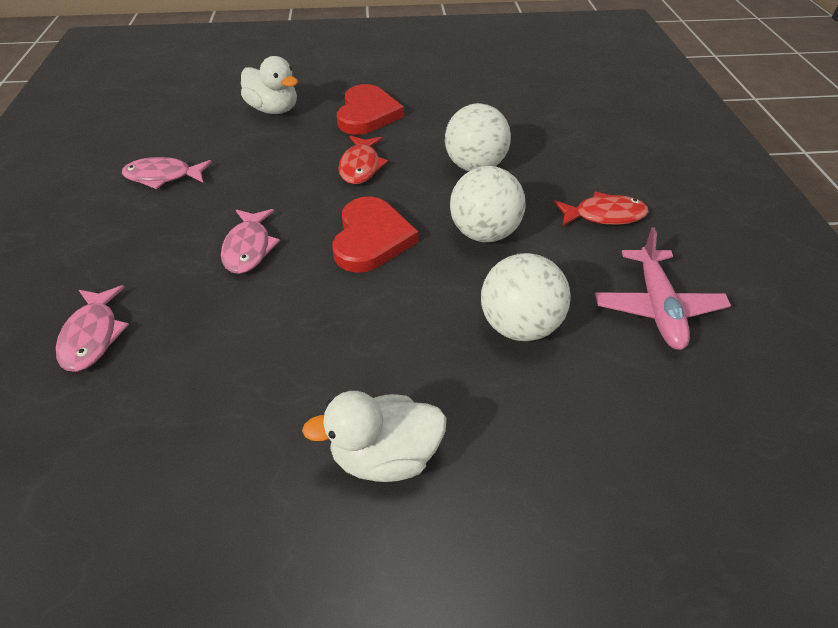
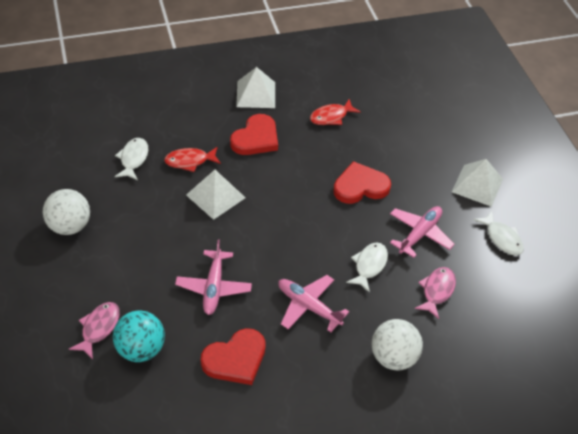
pink fish: [56,285,129,372] [122,157,212,189] [221,209,280,274] = 3 -> [69,302,120,359] [415,267,456,319] = 2
pink plane: [595,228,731,350] = 1 -> [175,239,252,315] [278,275,349,332] [390,206,455,258] = 3
red heart: [332,197,419,273] [337,84,404,135] = 2 -> [201,328,266,385] [230,114,278,155] [333,161,391,204] = 3
turquoise ball: none = 0 -> [113,310,165,362] = 1
white ball: [445,103,511,171] [450,166,526,242] [481,253,571,341] = 3 -> [42,189,90,235] [372,319,423,370] = 2
white duck: [241,56,298,114] [302,391,447,482] = 2 -> none = 0
white fish: none = 0 -> [115,138,148,180] [346,242,388,293] [474,211,524,256] = 3
white pyramid: none = 0 -> [186,170,246,220] [236,67,275,108] [452,159,503,207] = 3

